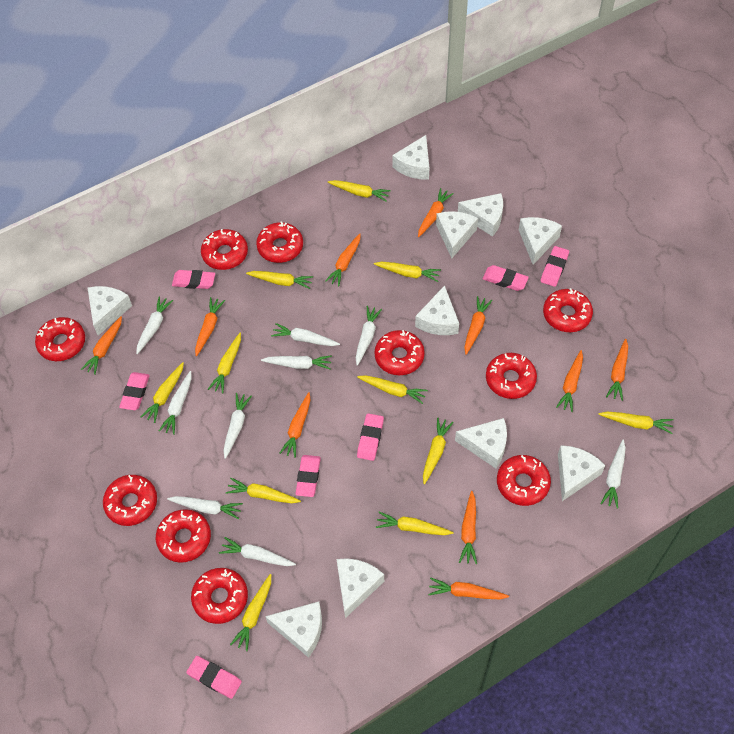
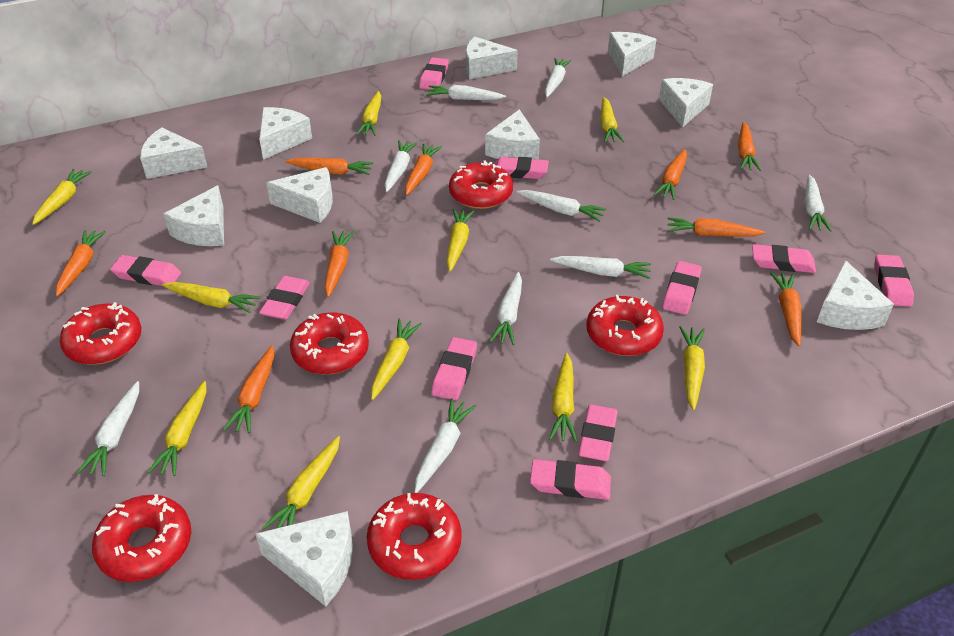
orange carrot: [81,316,122,375] [195,297,225,356] [279,392,310,458] [325,234,361,286] [418,188,454,237] [428,577,509,599] [459,491,477,564] [464,296,492,355] [556,350,583,412] [606,339,628,401] = 10 -> [56,230,106,296] [223,345,274,433] [285,158,373,175] [325,231,354,297] [405,143,442,195] [654,149,687,200] [667,217,765,237] [738,122,761,171] [770,272,802,346] = 9
pink eraser: [119,372,150,410] [172,270,215,289] [186,656,242,699] [295,455,321,497] [357,413,384,461] [483,265,529,291] [541,246,569,287] = 7 -> [110,255,181,286] [259,276,310,320] [419,58,449,90] [432,337,477,400] [493,157,549,179] [530,459,611,500] [578,404,618,461] [663,261,702,315] [752,244,816,273] [874,255,914,307] = 10
red donut: [35,317,85,361] [103,475,157,526] [156,509,211,563] [191,568,248,624] [201,229,248,270] [256,221,303,263] [374,330,425,375] [486,353,537,399] [497,455,551,506] [543,288,593,332] = 10 -> [60,302,141,365] [92,494,191,582] [290,312,369,374] [367,493,462,580] [449,161,513,209] [586,295,664,356] = 6
yellow carrot: [141,362,184,423] [208,333,241,394] [226,478,301,503] [230,574,271,651] [246,271,313,289] [328,180,391,202] [357,375,428,404] [374,262,441,282] [376,512,454,535] [423,418,454,484] [598,412,674,434] = 11 -> [32,169,92,225] [148,381,207,476] [162,282,260,313] [262,436,340,530] [356,91,381,136] [371,319,422,400] [447,209,474,272] [549,353,577,442] [600,97,624,143] [680,326,705,410] = 10

